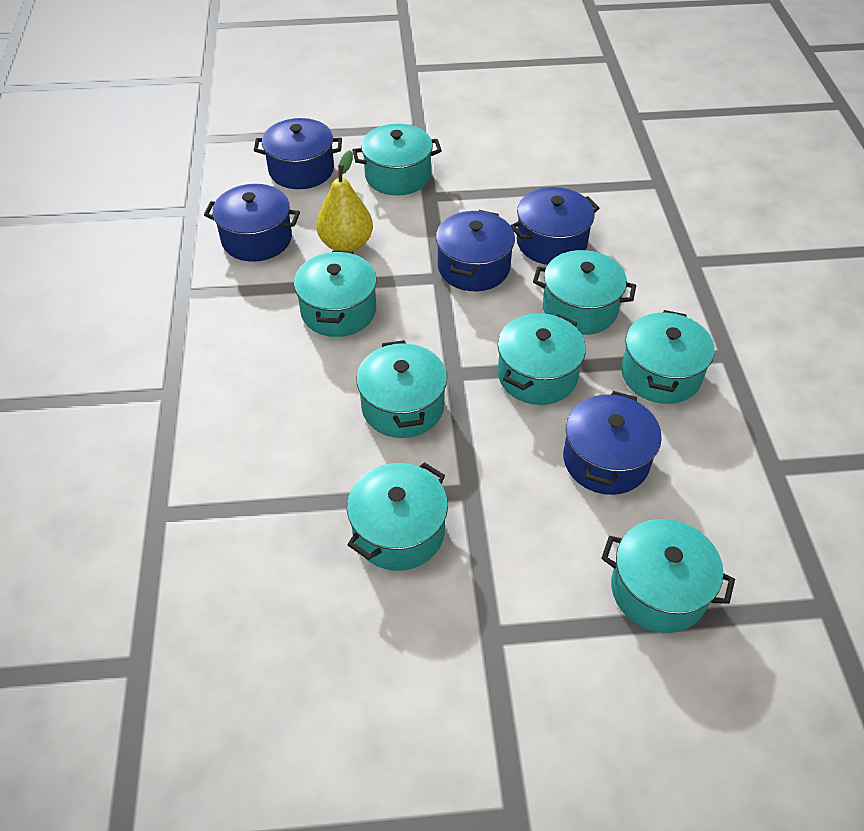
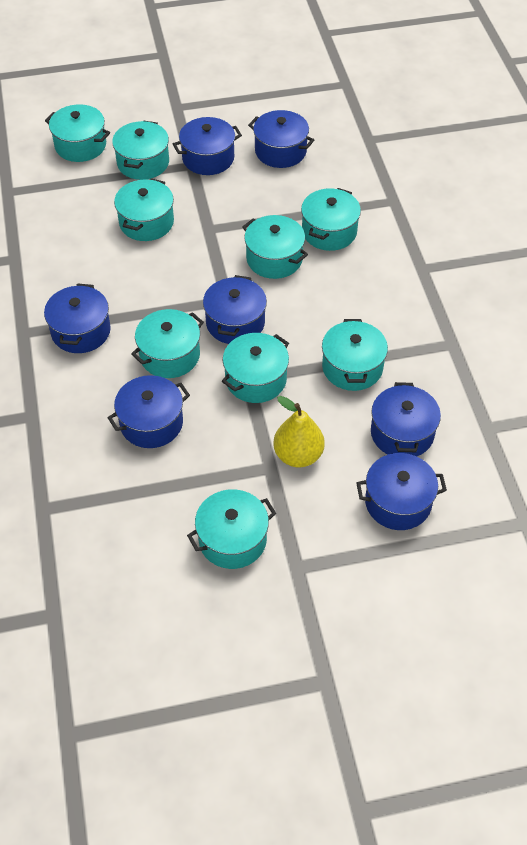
blue pot: [204,184,300,262] [254,118,342,189] [436,210,515,291] [510,187,600,265] [563,391,662,495] = 5 -> [44,283,111,353] [107,375,190,448] [173,117,242,175] [203,275,267,344] [248,110,314,168] [356,453,447,530] [371,382,441,456] = 7
turquoise pot: [294,251,377,337] [347,462,448,571] [352,124,442,196] [356,340,447,438] [498,313,586,405] [533,250,636,335] [601,519,735,633] [621,310,715,404] = 8 -> [45,104,110,162] [112,121,169,180] [114,178,174,241] [131,309,204,378] [187,489,276,569] [222,333,289,403] [242,215,308,279] [301,188,361,251] [322,319,388,391] = 9

